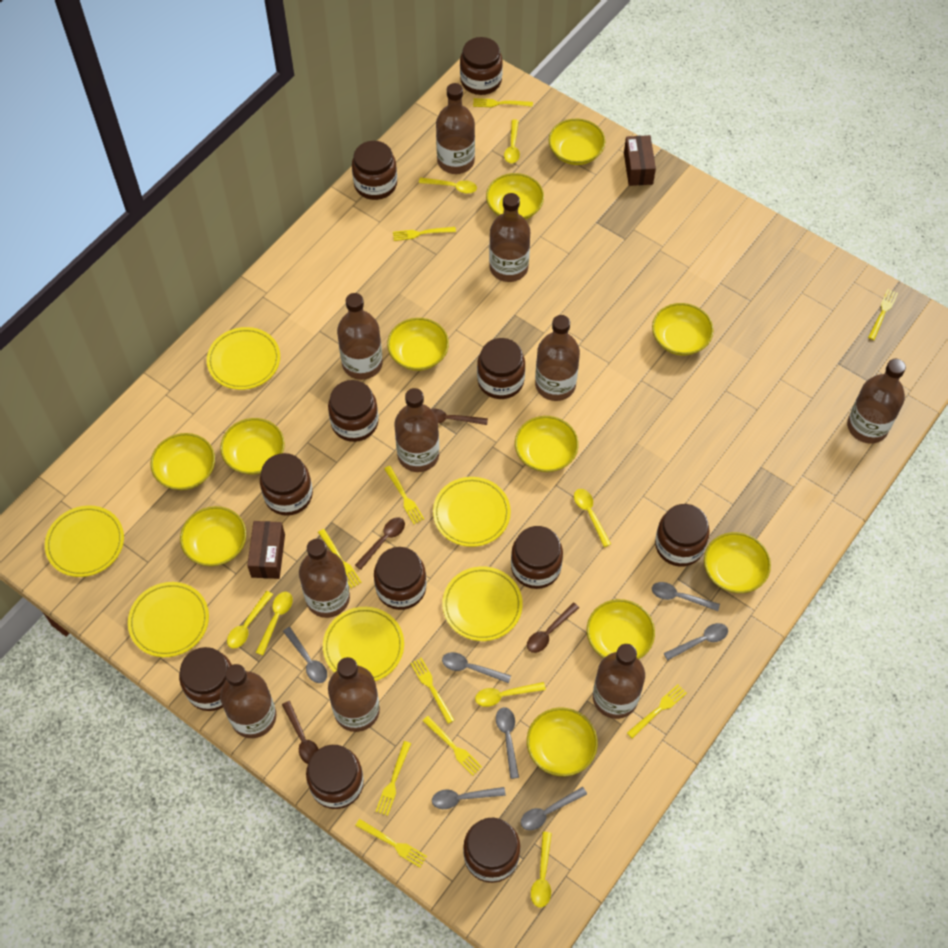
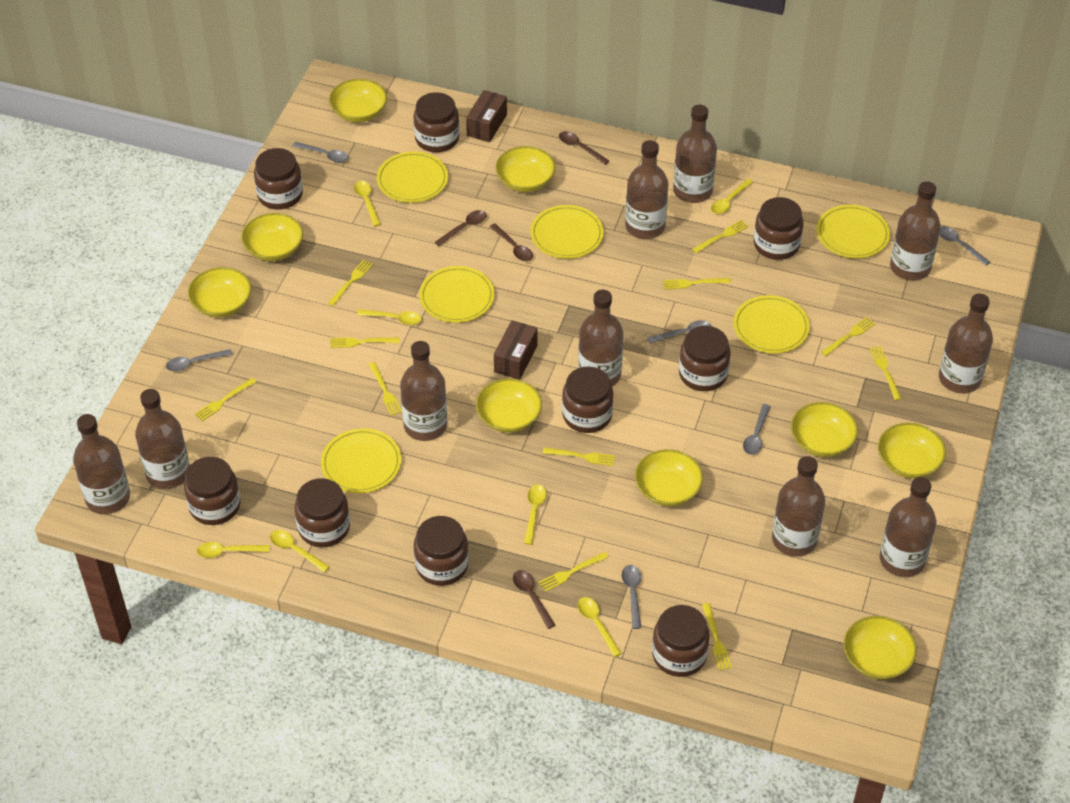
brown jar: [179,647,232,711] [260,453,313,516] [306,745,364,809] [328,380,379,442] [352,141,397,200] [374,547,426,610] [460,37,503,95] [463,818,520,883] [477,338,525,399] [511,526,563,589] [655,504,710,567] = 11 -> [184,457,241,525] [254,148,303,210] [295,478,350,547] [413,92,460,153] [414,516,469,586] [562,367,613,433] [652,605,710,677] [679,326,731,391] [754,197,803,260] = 9
grey spoon: [283,627,327,683] [432,787,506,809] [442,652,511,683] [496,707,519,779] [521,787,587,830] [652,582,720,611] [664,623,728,660] = 7 -> [166,349,232,371] [292,142,348,163] [622,565,641,629] [647,320,711,344] [743,404,771,455] [939,226,990,266] = 6
yellow bowl: [151,433,215,490] [180,506,246,566] [220,418,285,474] [387,318,449,371] [486,173,544,220] [515,416,579,472] [527,708,598,776] [549,119,605,165] [587,599,655,659] [652,303,714,355] [704,532,771,593] = 11 -> [188,267,251,317] [241,213,303,261] [329,79,387,122] [476,379,542,433] [495,146,555,192] [635,449,703,506] [791,402,858,457] [843,616,917,679] [878,423,946,478] = 9
yellow fork: [318,529,362,588] [355,819,427,868] [375,741,411,816] [384,466,424,524] [393,227,456,241] [410,658,454,724] [423,716,482,776] [473,98,533,107] [627,684,687,738] [868,289,898,340] = 10 -> [195,378,256,421] [328,260,373,306] [330,338,399,348] [368,362,402,416] [539,552,608,592] [542,448,615,466] [663,278,731,290] [692,220,748,253] [702,603,732,670] [821,317,875,356] [870,346,902,400] = 11

